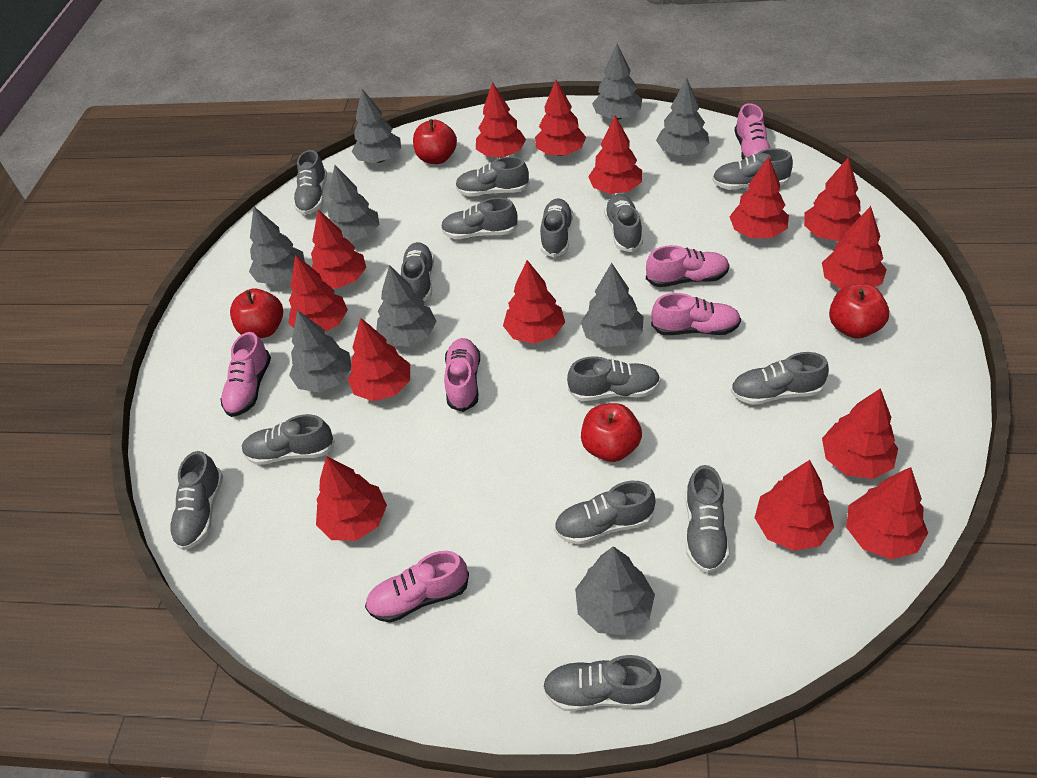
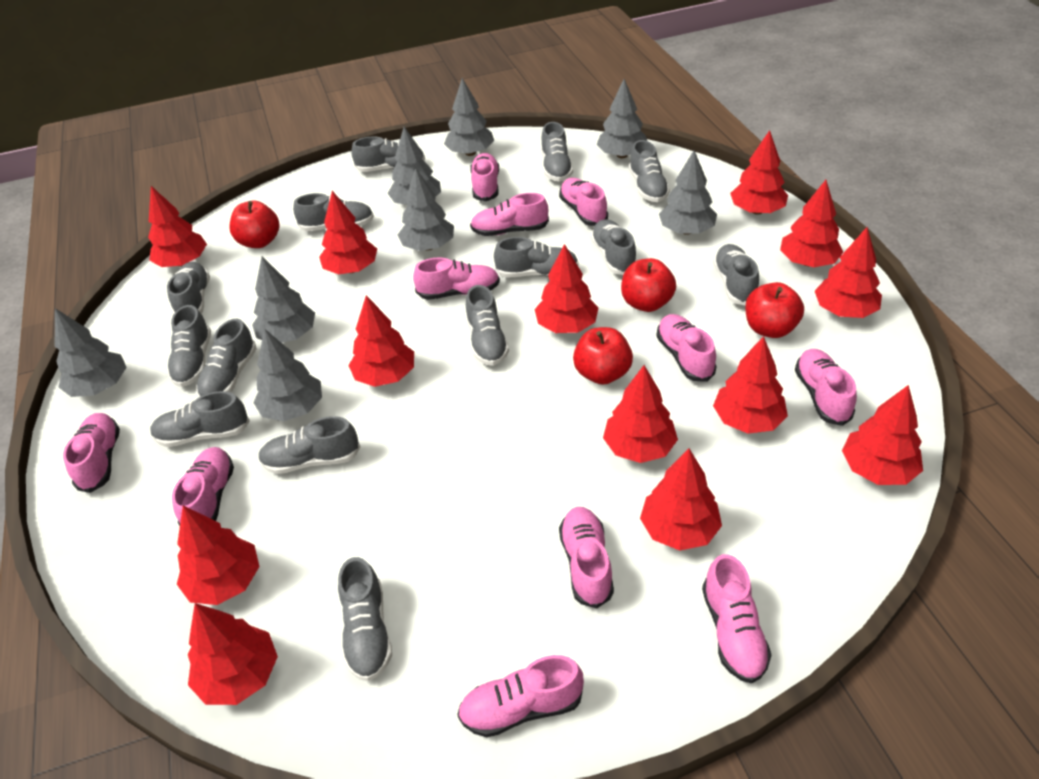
grey tree: [249,207,305,284] [289,310,351,392] [328,165,379,242] [351,89,401,163] [376,265,437,347] [575,546,655,635] [581,263,644,347] [592,44,642,120] [656,78,709,156] = 9 -> [55,308,126,397] [252,257,315,343] [253,329,322,421] [388,127,441,205] [398,168,454,251] [444,78,494,156] [596,79,647,158] [659,151,717,235] = 8
pink shoe: [221,332,271,417] [365,551,469,622] [444,338,480,412] [646,245,730,287] [651,293,741,335] [735,103,770,160] = 6 -> [63,413,120,493] [172,447,234,526] [413,257,500,300] [457,655,584,737] [470,153,499,201] [470,193,549,236] [559,178,608,226] [559,507,614,608] [656,314,717,382] [702,554,772,684] [795,349,857,426] = 11
red tree: [288,254,348,332] [311,209,366,288] [316,456,387,541] [348,318,410,401] [476,82,526,158] [503,260,565,344] [535,80,586,156] [588,115,642,194] [730,157,789,238] [755,460,834,551] [804,157,861,241] [822,206,887,289] [822,388,898,479] [846,467,928,559] = 14 -> [148,186,207,267] [177,505,260,605] [188,603,278,705] [319,191,377,274] [348,295,414,387] [535,244,599,333] [603,365,678,463] [640,448,722,551] [713,336,788,434] [730,130,788,215] [780,180,844,267] [815,227,882,318] [842,385,923,485] = 13

